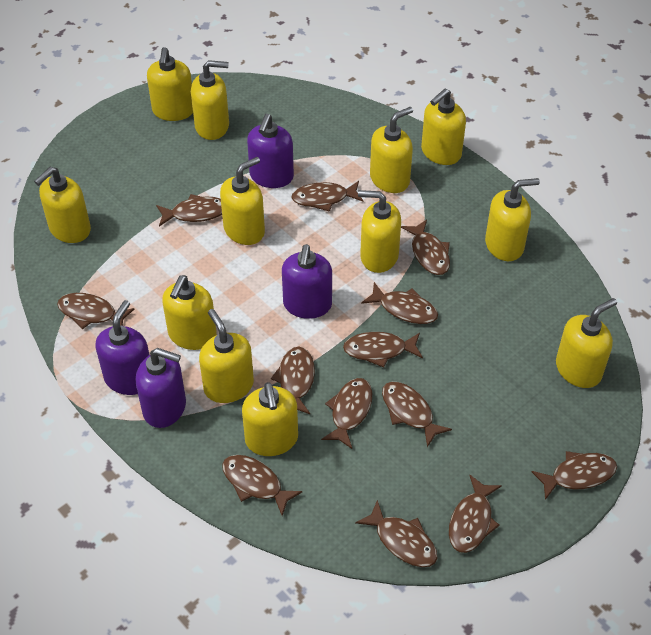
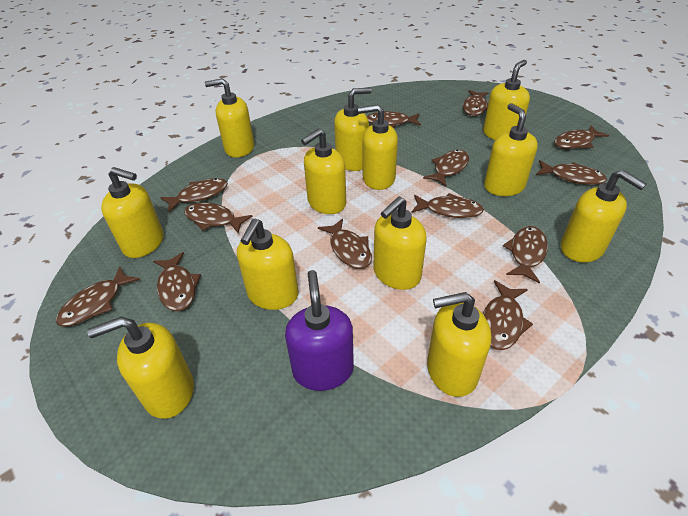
purple soap dispenser: [96,300,149,395] [136,348,186,428] [247,114,294,188] [282,244,332,319] = 4 -> [285,270,354,391] = 1

